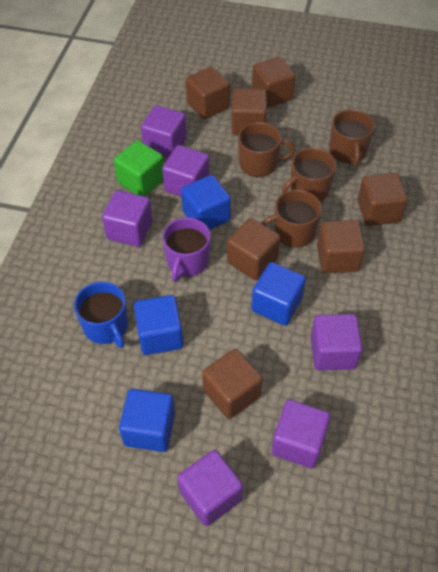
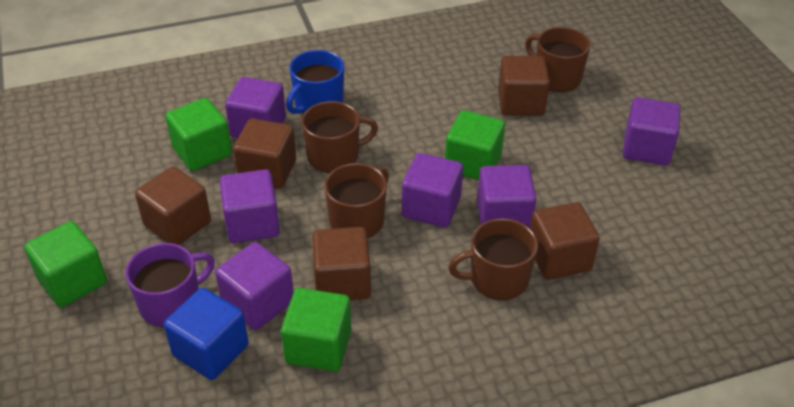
blue cube: [119,389,175,452] [134,295,183,355] [181,175,231,230] [251,262,306,326] = 4 -> [164,288,249,380] = 1
brown cube: [186,66,230,119] [202,349,263,419] [227,218,280,280] [231,88,267,135] [252,57,296,108] [317,220,365,273] [357,173,408,226] = 7 -> [135,166,211,245] [233,119,296,189] [312,227,371,300] [498,56,550,116] [530,202,600,280] = 5
green cube: [114,140,164,196] = 1 -> [24,221,107,307] [165,98,232,171] [281,288,351,371] [445,110,505,180] = 4

